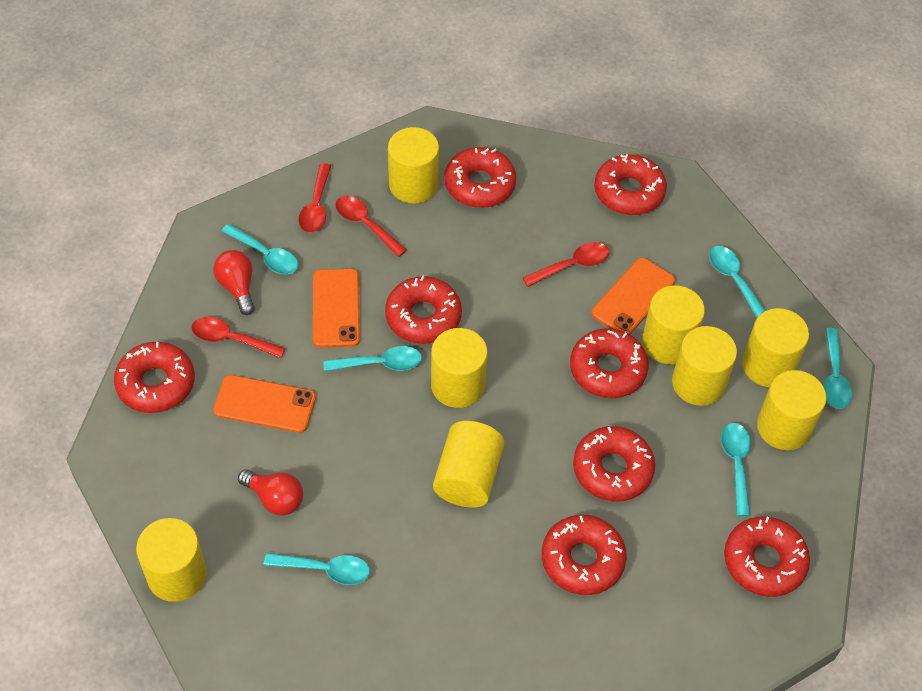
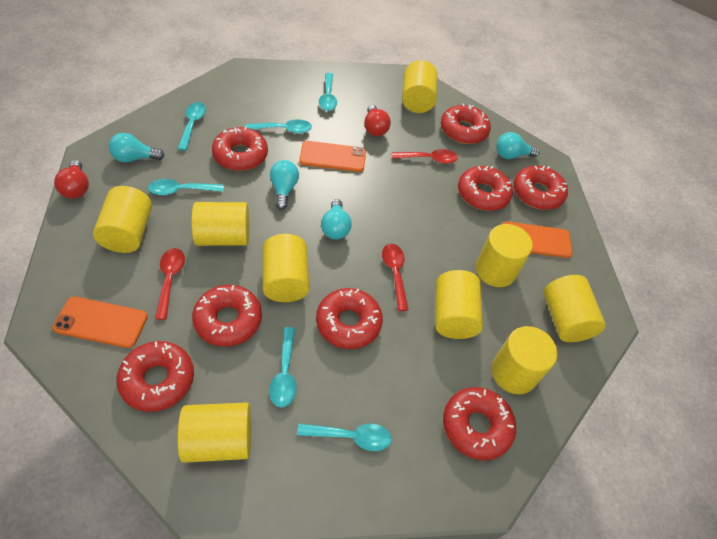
red spoon: [191,317,286,358] [298,163,331,233] [335,196,407,257] [523,242,609,287] = 4 -> [155,248,185,320] [382,244,408,311] [392,149,458,164] = 3
turquoise light bulb: none = 0 -> [109,133,165,162] [270,160,299,210] [321,199,352,239] [496,132,540,159] = 4
yellow cylinder: [136,518,207,602] [388,127,439,203] [431,328,488,408] [433,421,504,508] [642,285,705,364] [672,326,737,406] [742,308,809,387] [757,370,827,450] = 8 -> [93,186,152,253] [177,402,251,463] [191,202,249,246] [263,234,309,302] [402,60,437,113] [435,270,483,339] [476,224,533,287] [491,326,558,394] [544,275,606,342] = 9

